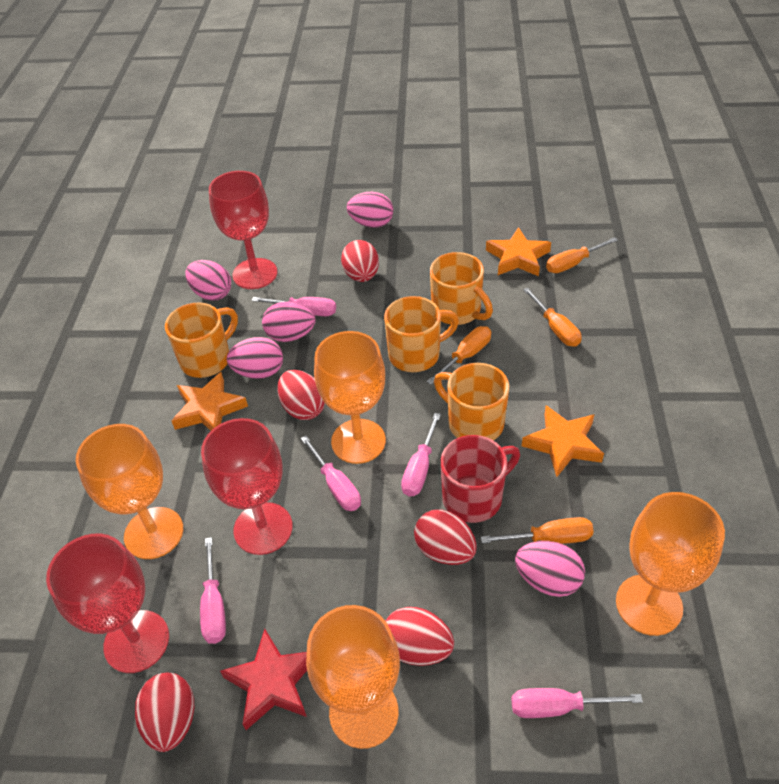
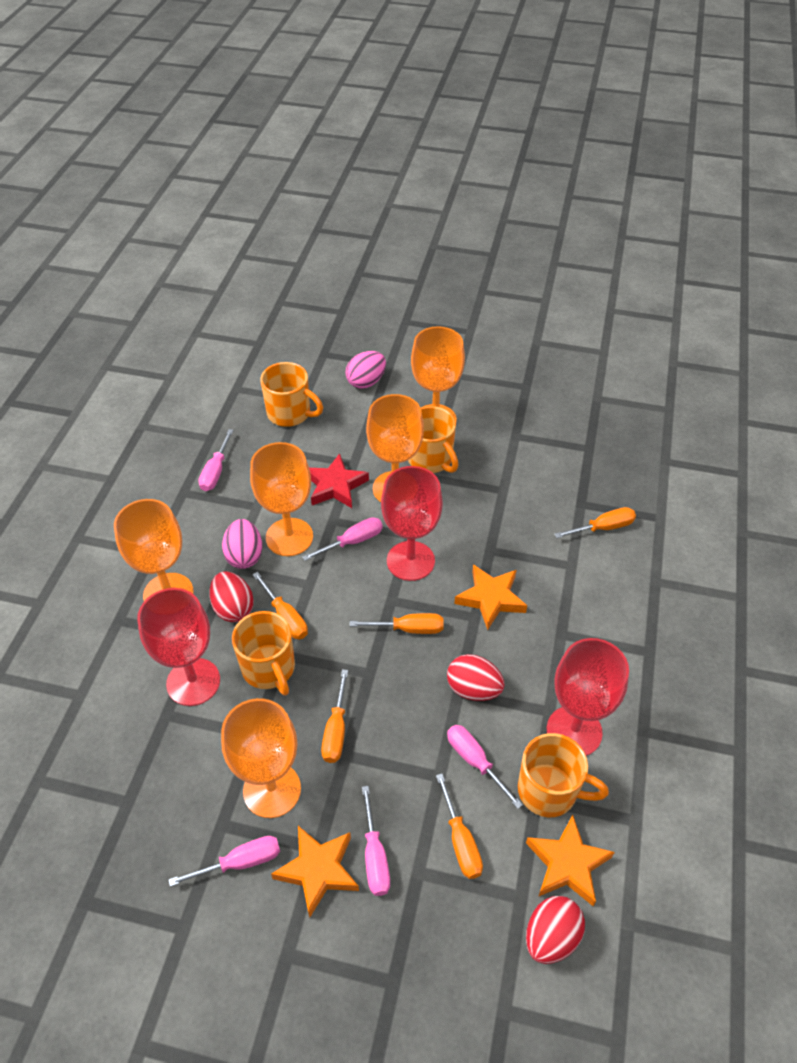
orange goblet: [76,424,183,559] [306,605,400,749] [314,331,386,464] [616,492,725,636] = 4 -> [114,499,194,601] [221,698,301,818] [250,442,313,556] [366,394,424,502] [411,326,465,421] = 5
orange screwdriver: [427,326,491,385] [481,517,594,544] [523,288,582,347] [546,237,618,273] = 4 -> [253,572,308,639] [321,669,348,763] [350,613,444,634] [436,774,483,879] [554,507,636,538] = 5
pink egg: [185,260,231,300] [226,337,283,379] [262,302,315,342] [347,192,393,228] [515,541,585,597] = 5 -> [222,519,262,569] [346,351,386,389] = 2
red egg: [135,673,194,752] [278,370,325,420] [341,240,379,282] [386,607,454,666] [414,509,477,565] = 5 -> [209,571,254,622] [447,654,505,701] [526,896,585,964] = 3
red mug: [441,435,520,523] = 1 -> none = 0

